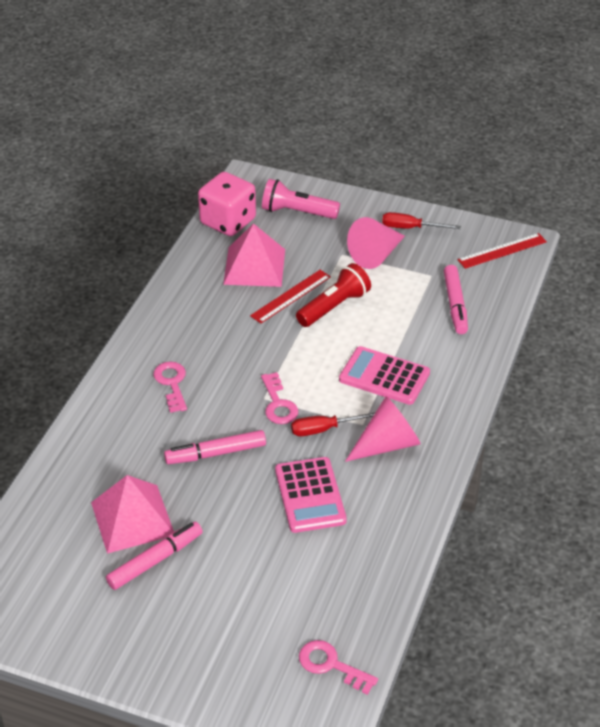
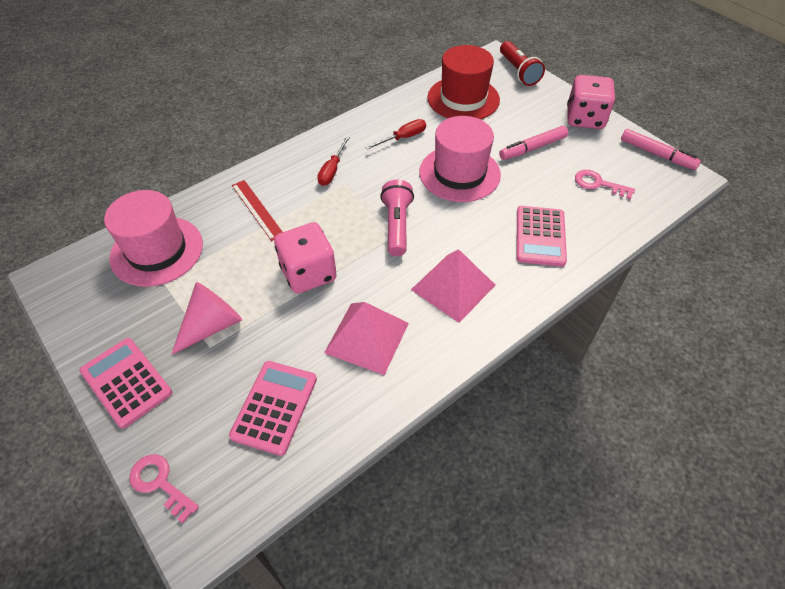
pink calculator: [275,457,347,533] [339,346,430,405] = 2 -> [79,338,172,429] [229,361,317,456] [516,206,567,267] = 3
pink cone: [345,396,421,462] [347,217,405,269] = 2 -> [171,282,242,355] = 1
pink dice: [198,172,256,236] = 1 -> [274,222,337,294] [567,75,615,129] = 2
pink hat: none = 0 -> [104,190,203,287] [419,116,501,202] = 2
pink key: [153,362,187,413] [261,372,298,424] [299,640,378,695] = 3 -> [129,454,199,523] [575,170,635,199] = 2
pink marker: [106,521,203,590] [164,430,266,464] [444,265,468,334] = 3 -> [499,126,568,160] [621,129,701,170] = 2
red hat: none = 0 -> [427,45,500,119] = 1
red ruler: [250,270,331,323] [457,233,547,269] = 2 -> [232,180,282,241] = 1

